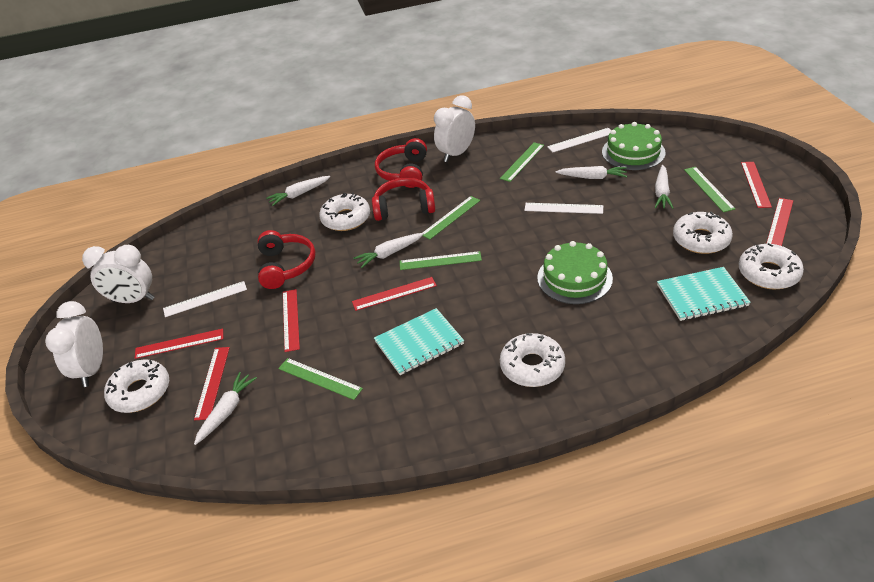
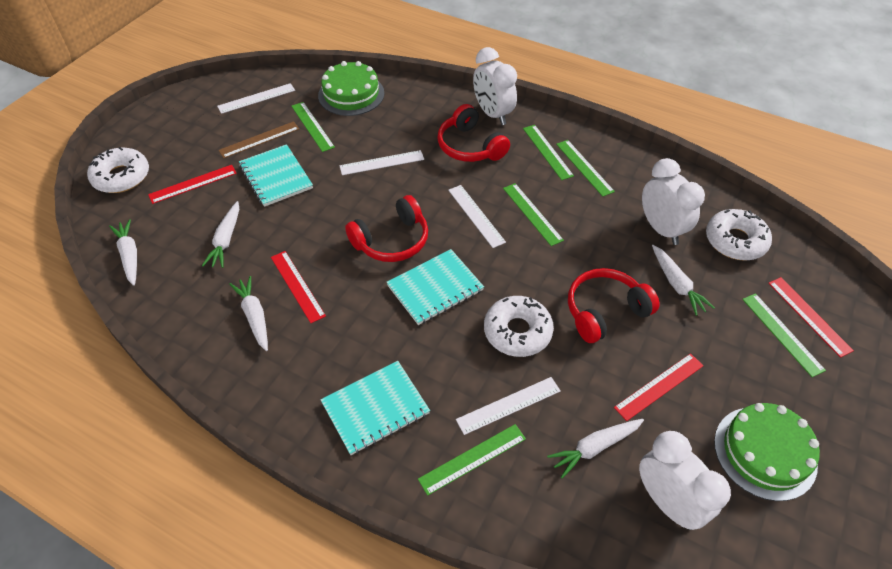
brown ruler: none = 0 -> [218,121,299,158] = 1
green ruler: [278,358,363,400] [400,251,482,270] [422,196,480,239] [500,142,544,182] [684,167,735,212] = 5 -> [291,102,335,152] [418,424,526,496] [503,183,564,246] [523,125,574,180] [556,140,615,197] [742,293,826,377] = 6
red ruler: [135,329,223,359] [194,347,230,420] [283,289,300,352] [352,277,437,311] [741,162,772,208] [766,198,793,246] = 6 -> [148,165,237,204] [271,251,326,323] [614,353,704,421] [768,277,854,358] = 4
turquoise notebook: [374,308,464,375] [657,267,751,321] = 2 -> [239,144,313,207] [321,361,430,455] [386,249,484,325] = 3
white donut: [104,360,169,413] [319,192,370,231] [500,333,565,387] [673,212,733,254] [739,243,804,290] = 5 -> [87,147,149,193] [484,296,554,357] [706,209,772,261] = 3
white ruler: [163,281,247,317] [524,203,603,214] [547,128,611,152] = 3 -> [217,83,295,114] [339,150,424,175] [448,185,506,248] [456,377,560,435] = 4

